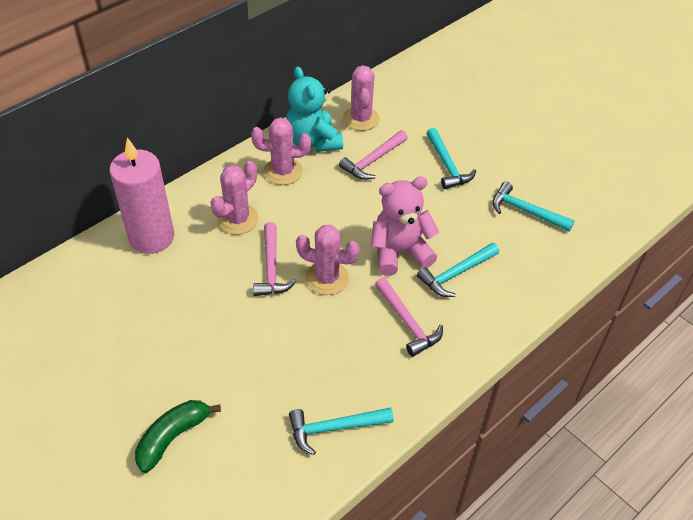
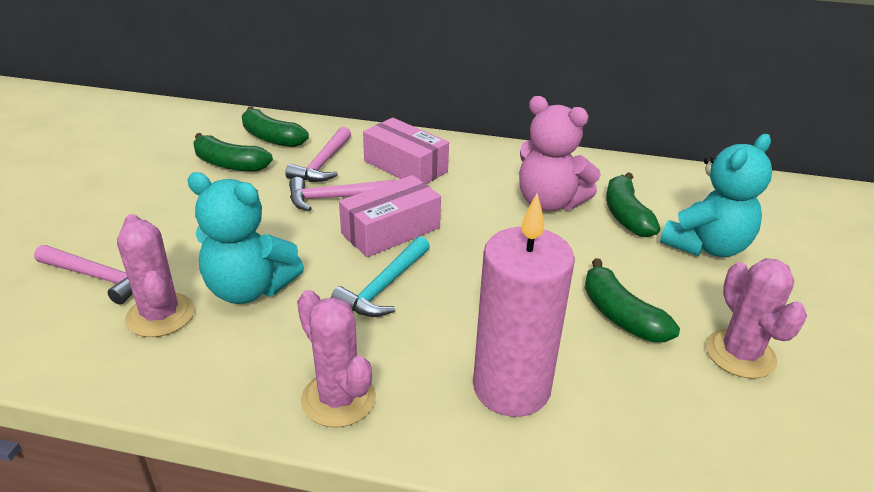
green banana: [135,400,221,473] = 1 -> [193,133,273,172] [242,106,309,147] [584,258,680,342] [606,172,660,237] = 4
pink box: none = 0 -> [339,175,441,257] [363,118,449,184] = 2
pink cactus: [210,161,259,234] [251,117,311,185] [296,225,360,295] [343,65,380,131] = 4 -> [117,214,195,337] [297,290,376,427] [706,258,807,379] = 3
turquoise hammer: [289,407,394,455] [417,243,499,297] [426,128,476,189] [492,182,575,232] = 4 -> [331,236,430,317] = 1
turquoise teddy bear: [286,67,343,152] = 1 -> [187,172,304,304] [660,134,772,257] = 2

